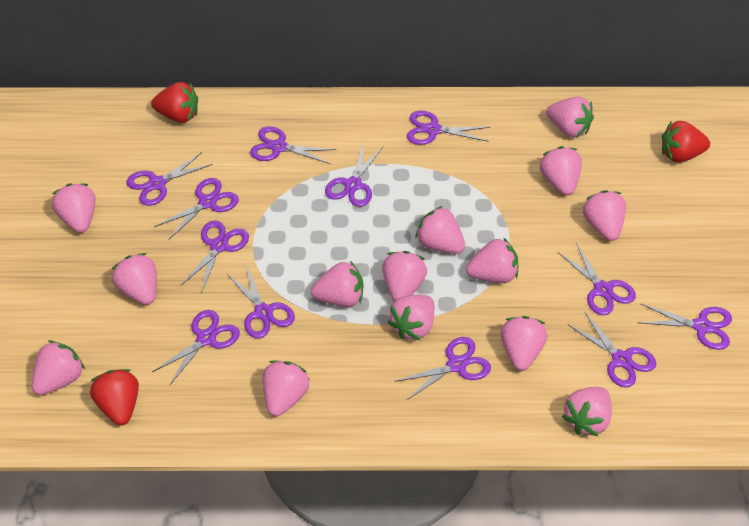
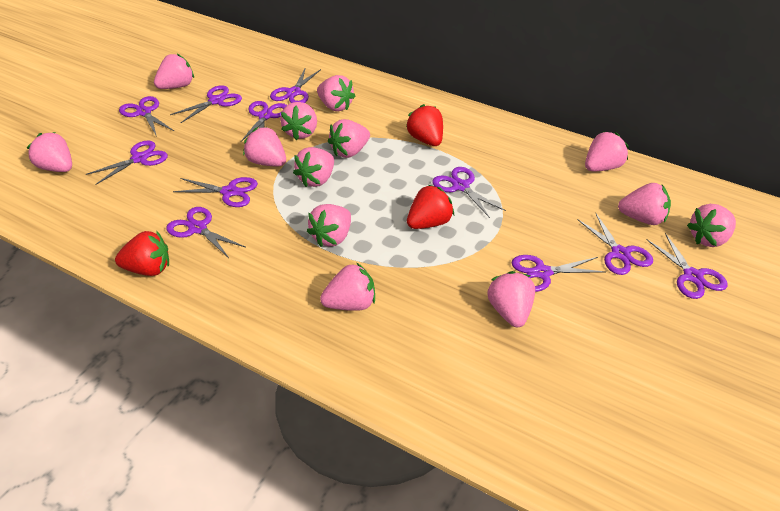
pink strawberry: [32,341,85,395] [52,183,96,233] [112,253,157,305] [263,361,310,416] [311,261,363,307] [382,251,427,301] [388,295,434,340] [415,206,465,254] [466,237,518,283] [500,316,547,371] [540,146,582,195] [546,97,594,138] [562,387,612,436] [583,190,626,241] = 14 -> [27,132,72,172] [154,54,194,89] [243,127,286,166] [280,102,317,140] [293,147,334,187] [307,204,351,247] [317,75,355,111] [320,263,375,311] [328,119,370,158] [487,271,535,327] [585,131,629,171] [618,183,671,225] [687,204,736,247] = 13
purple scissors: [127,152,213,206] [152,310,240,386] [154,178,239,240] [181,221,249,293] [226,263,295,339] [250,126,336,164] [325,142,383,207] [395,337,491,400] [407,111,490,145] [558,243,636,315] [569,312,656,388] [638,303,732,350] = 12 -> [86,141,168,185] [119,96,174,137] [166,207,245,258] [170,85,242,123] [173,177,258,207] [241,101,287,142] [270,67,321,103] [432,167,506,218] [511,255,606,292] [577,214,653,275] [646,233,728,299] = 11

